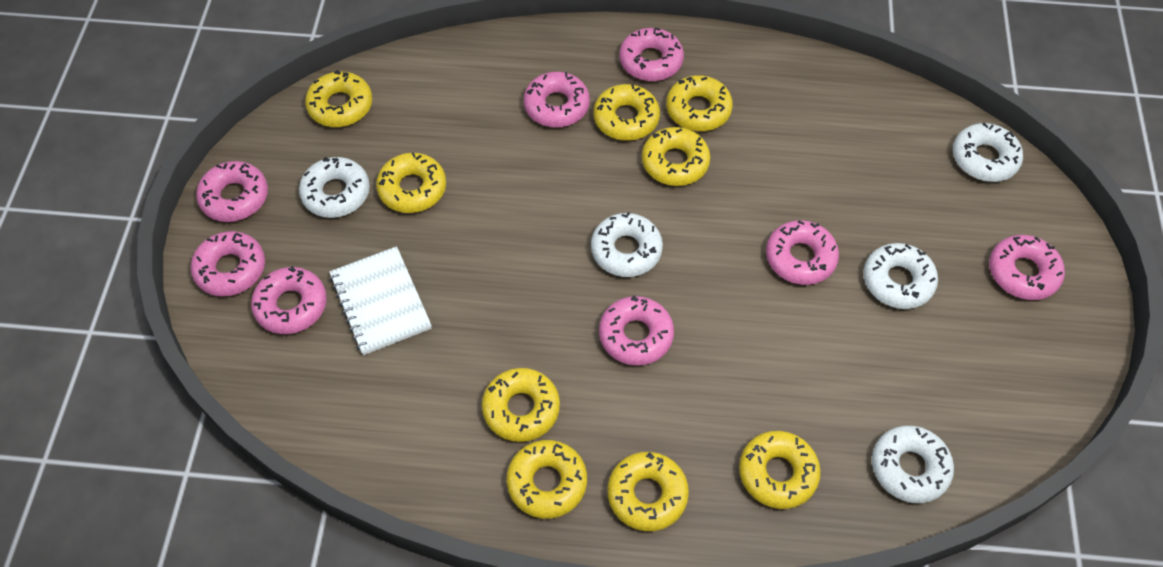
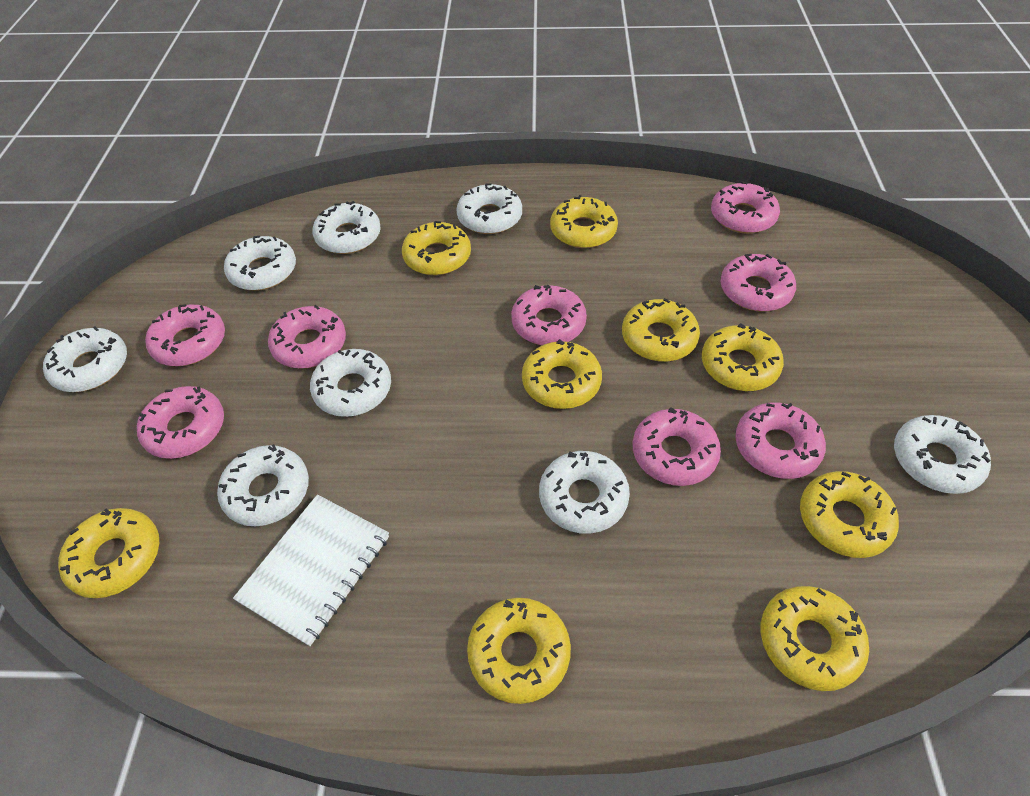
white donut: [299,157,370,218] [591,212,663,277] [863,243,938,309] [872,426,954,503] [953,123,1023,182] = 5 -> [43,327,127,392] [217,444,309,526] [224,236,296,291] [310,349,391,417] [312,201,381,254] [456,183,522,234] [539,451,630,534] [894,415,991,494] = 8

